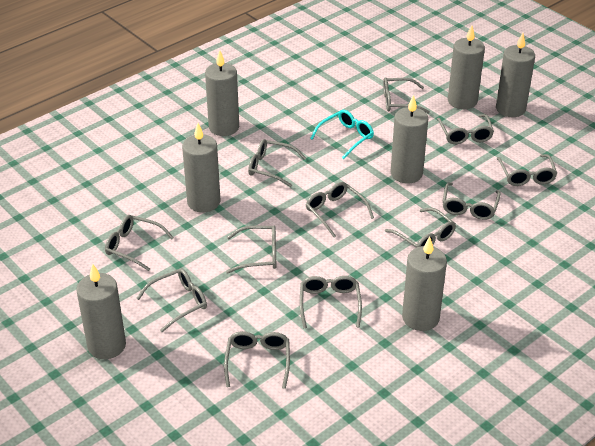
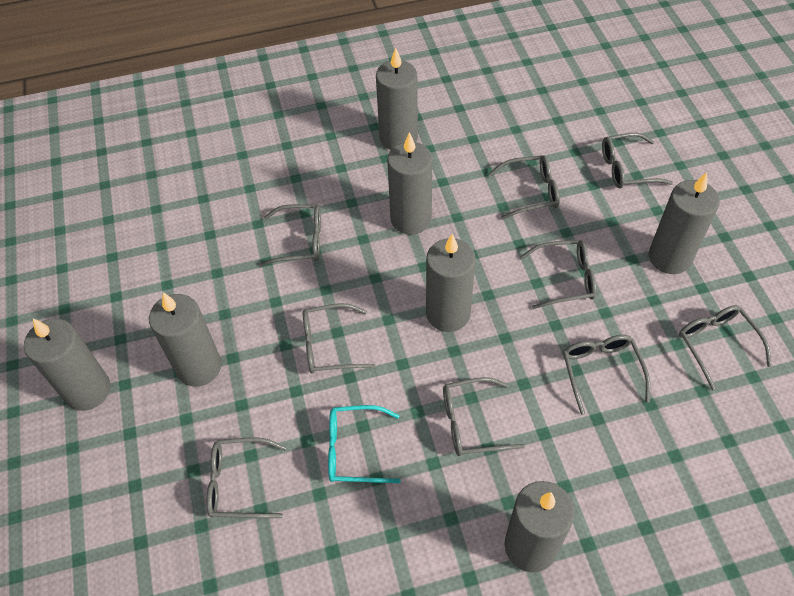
grey glasses: [105,215,174,271] [136,268,207,332] [224,331,290,389] [226,225,276,274] [248,139,306,187] [300,276,362,328] [306,182,374,238] [383,77,430,114] [385,208,456,248] [437,114,494,144] [442,182,501,220] [496,154,557,186] = 12 -> [206,437,287,518] [259,204,321,266] [303,303,375,374] [443,377,524,456] [488,155,559,220] [521,240,597,309] [563,335,650,415] [602,133,673,189] [679,305,772,390] = 9

